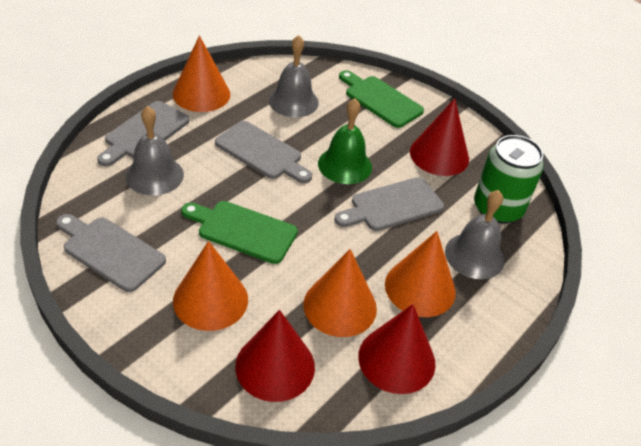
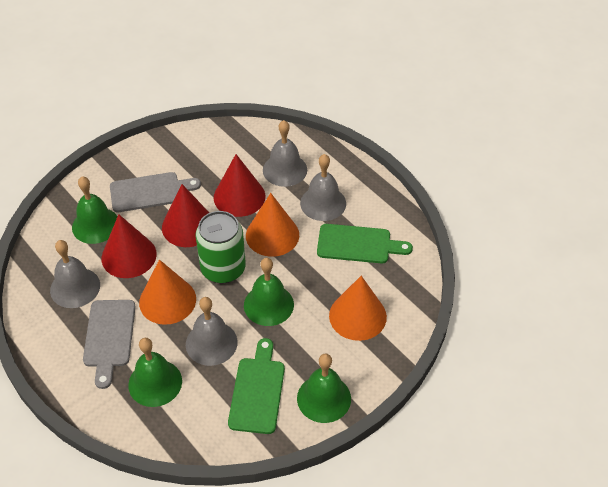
green bell: [318,98,372,184] = 1 -> [72,176,118,244] [128,338,182,407] [244,258,294,326] [297,354,351,423] = 4
grey bell: [126,106,184,196] [269,35,319,117] [445,190,505,279] = 3 -> [50,240,100,308] [186,297,238,366] [263,120,307,187] [300,154,346,221] = 4
grey cutting board: [56,214,166,292] [97,101,190,166] [215,121,312,183] [334,177,444,231] = 4 -> [83,300,136,389] [110,172,201,212] = 2
orange cone: [173,35,230,112] [173,241,248,331] [303,249,377,337] [385,231,456,317] = 4 -> [139,260,196,325] [246,193,299,257] [329,276,387,341] = 3

